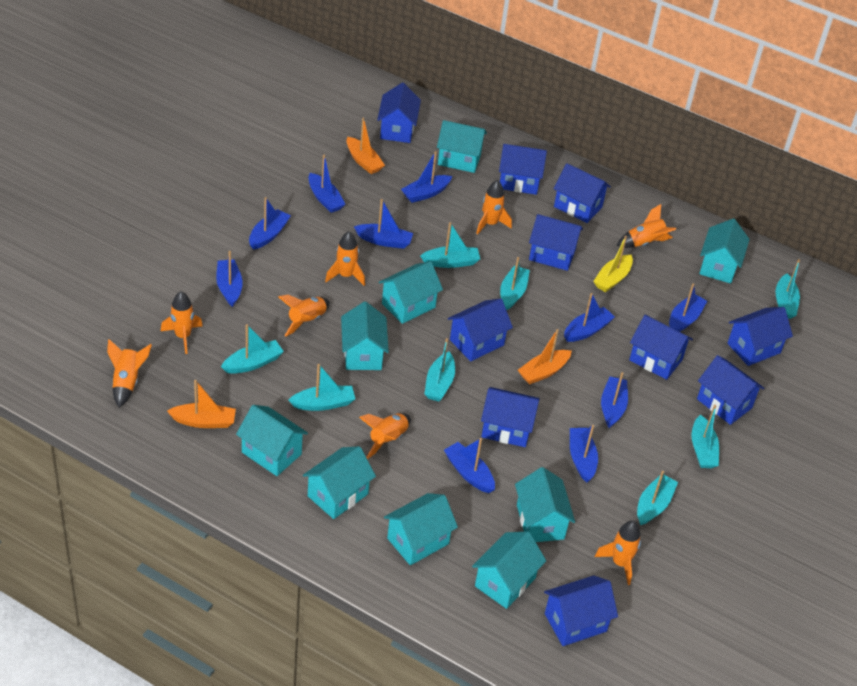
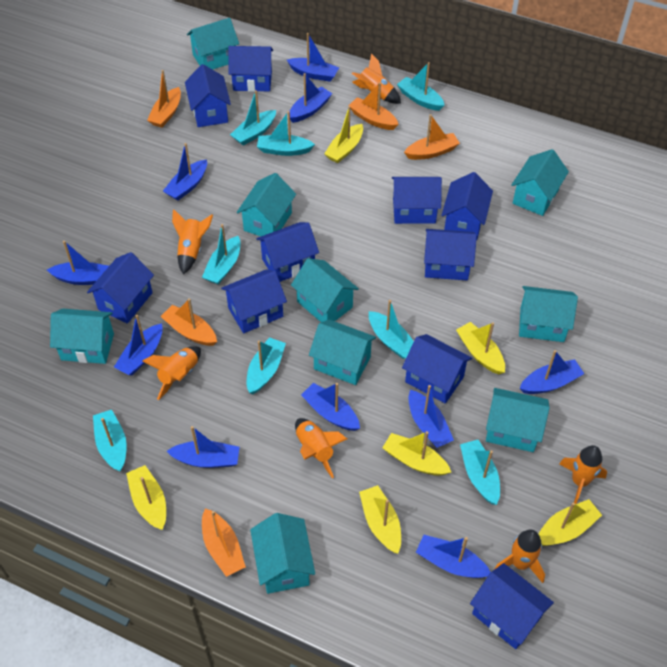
orange boat: [167,380,236,428] [346,118,385,174] [518,329,572,384] = 3 -> [147,70,181,128] [160,298,217,346] [202,508,246,577] [348,82,399,130] [404,114,460,160] = 5
orange rocket: [107,339,152,407] [161,291,203,354] [279,295,330,337] [325,231,365,286] [359,413,411,459] [476,180,512,235] [595,520,641,585] [616,204,676,248] = 8 -> [143,346,201,400] [172,209,213,274] [295,418,347,478] [352,53,401,104] [494,530,545,583] [559,445,607,504] = 6
yellow boat: [593,236,633,292] = 1 -> [126,465,166,530] [324,106,363,163] [359,485,401,554] [382,431,451,476] [456,322,505,374] [539,499,602,546] = 6

